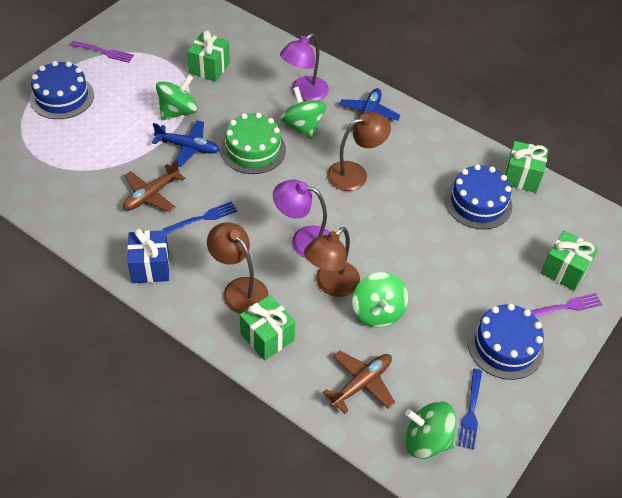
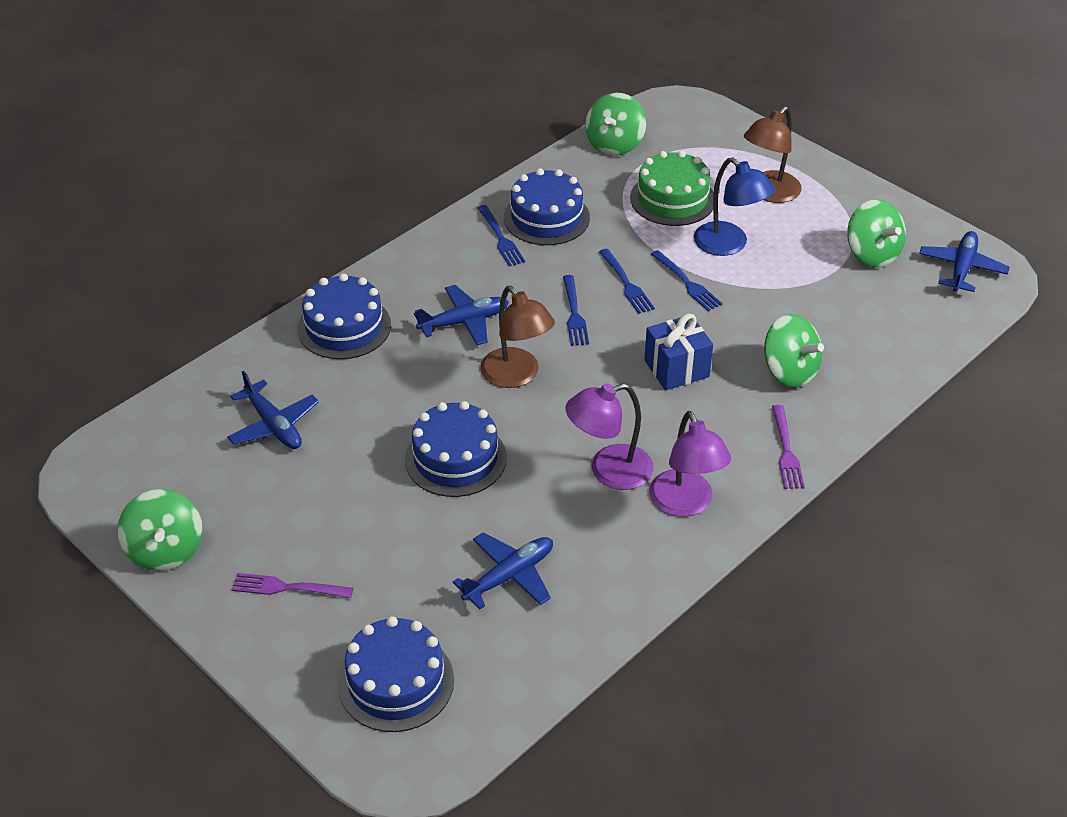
blue cake: [30,61,94,119] [445,164,512,229] [467,304,544,380] = 3 -> [297,273,391,359] [338,616,454,732] [405,401,507,497] [504,168,590,245] = 4
blue fork: [163,201,237,235] [458,369,482,450] = 2 -> [478,205,525,267] [563,275,589,346] [599,249,655,314] [651,250,722,311] = 4
blue lamp: none = 0 -> [694,158,775,256] = 1
blue plane: [152,120,220,167] [339,88,400,129] = 2 -> [227,371,319,449] [414,285,509,345] [453,533,553,610] [919,231,1010,292] = 4
brown lamp: [207,222,268,314] [304,227,360,297] [327,112,391,191] = 3 -> [480,286,555,388] [744,107,802,203] = 2
brown plane: [123,160,186,212] [323,351,395,414] = 2 -> none = 0
green gift: [187,30,230,82] [240,295,295,361] [504,141,548,193] [541,231,598,291] = 4 -> none = 0

